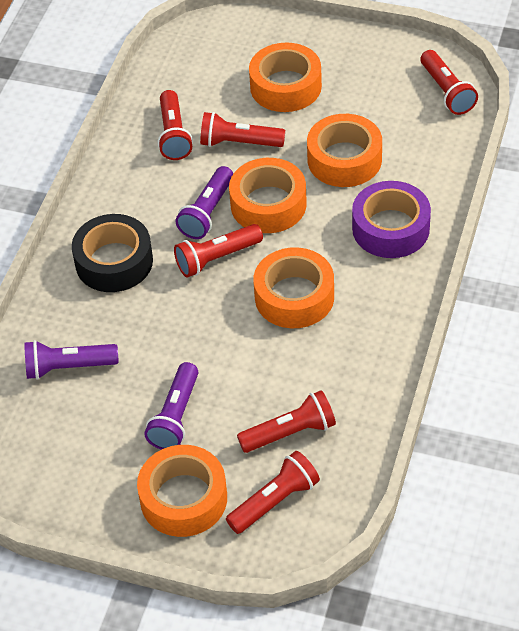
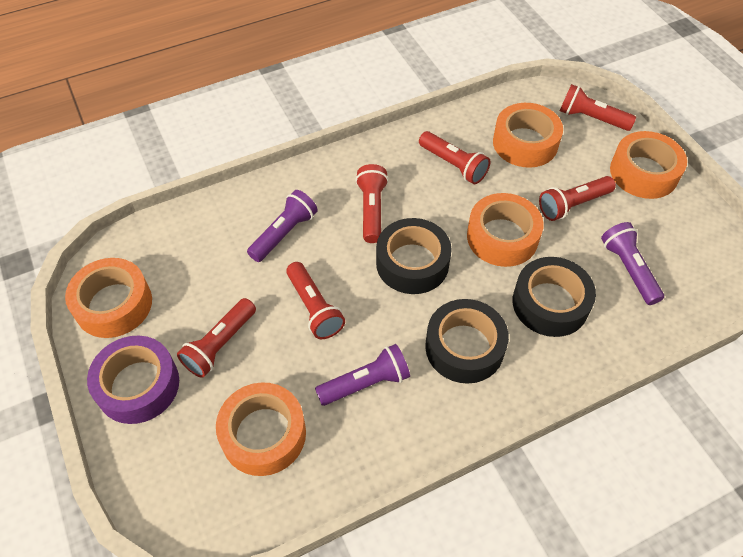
black tape: [72,214,153,292] = 1 -> [376,218,452,294] [425,299,509,384] [513,257,596,337] = 3

